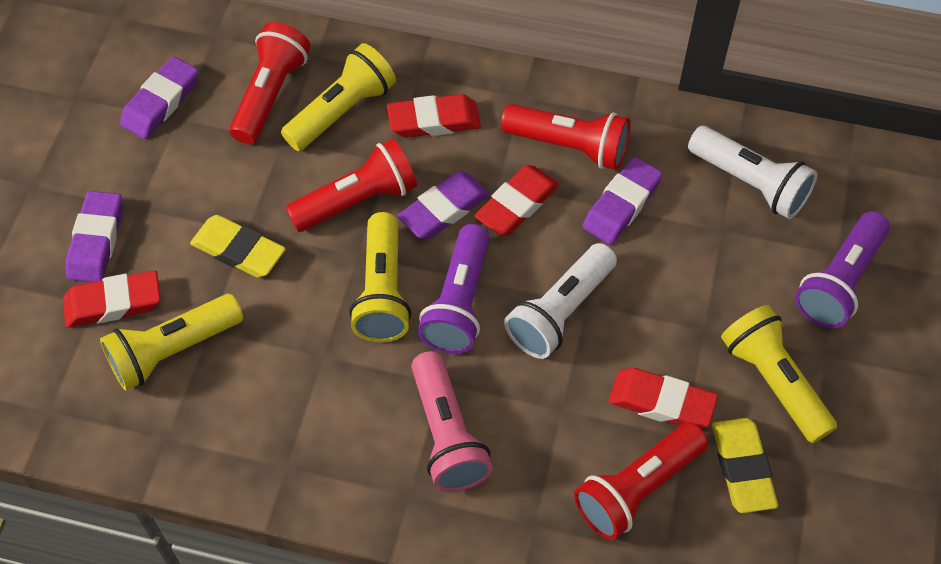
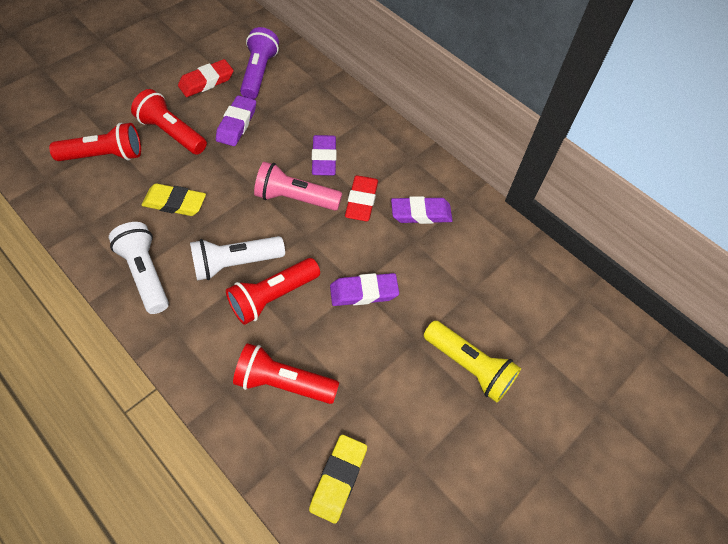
purple flashlight: [418,224,490,354] [795,211,890,328] = 2 -> [240,27,279,99] = 1
red eraser: [63,271,161,328] [387,94,481,138] [475,165,559,236] [609,368,718,429] = 4 -> [178,59,234,97] [345,175,378,221] = 2
yellow flashlight: [100,294,243,391] [281,43,396,151] [349,212,411,342] [721,305,837,443] = 4 -> [424,321,521,403] = 1

